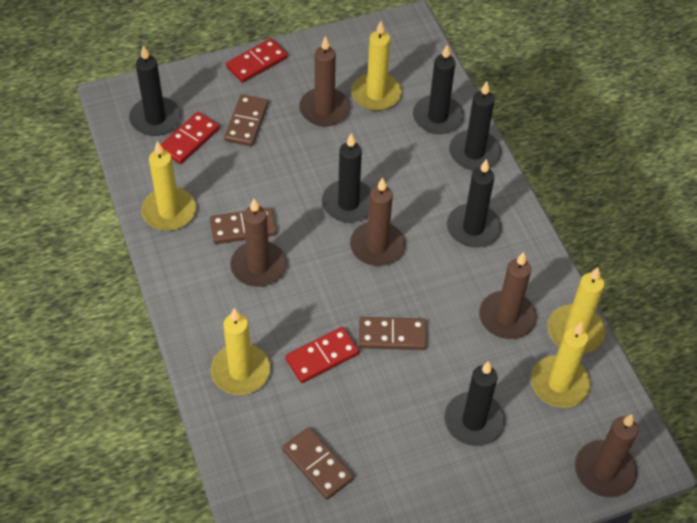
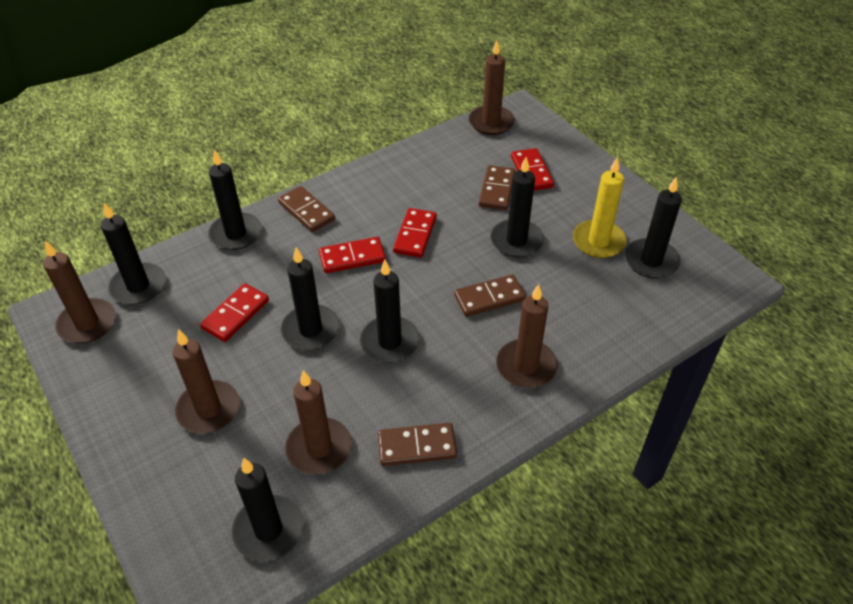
black candle: [129,45,181,136] [322,133,371,223] [413,45,464,134] [444,361,505,446] [447,159,501,248] [449,81,501,170] = 6 -> [101,203,166,305] [208,149,262,250] [232,458,303,561] [281,247,340,350] [360,260,420,363] [491,157,544,258] [625,176,682,278] = 7
red domino: [160,112,220,164] [226,38,288,83] [285,327,359,383] = 3 -> [200,283,269,342] [319,237,386,273] [393,208,437,258] [511,148,554,191] = 4
yellow candle: [141,141,196,231] [211,308,270,395] [351,21,402,111] [531,322,590,408] [548,267,606,353] = 5 -> [573,157,627,258] = 1

